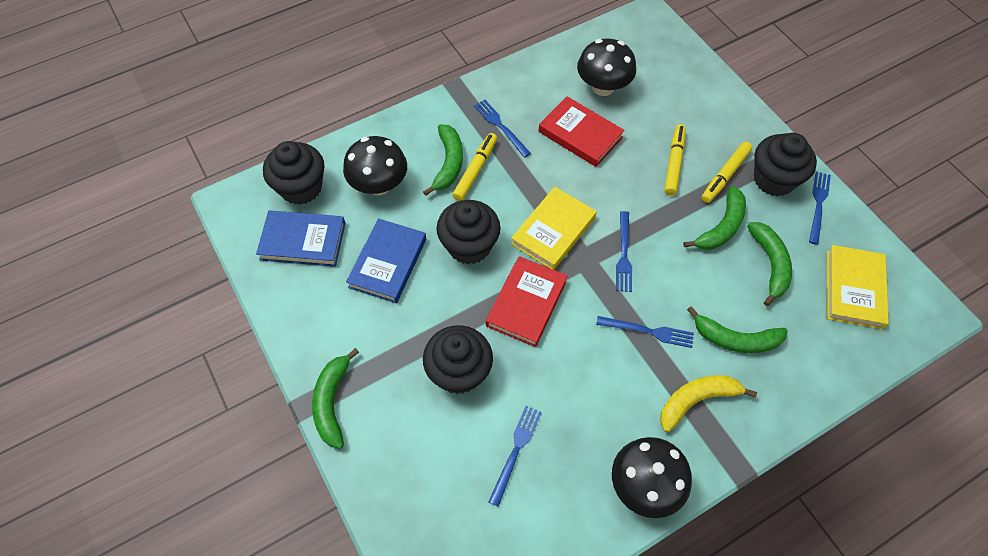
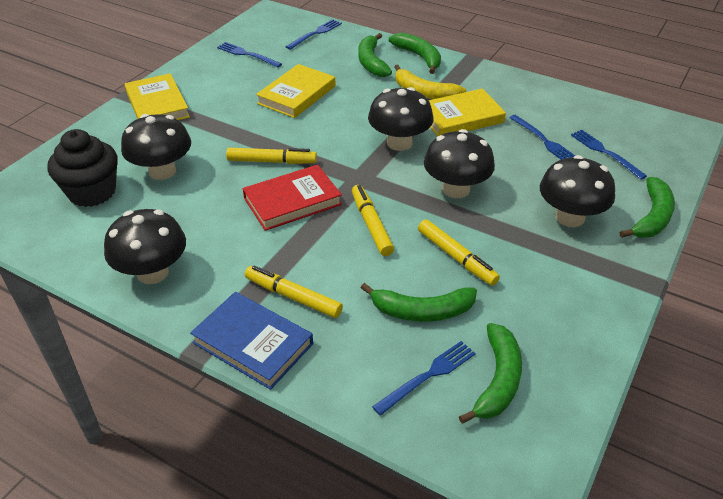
black cupcake: [263,141,324,205] [423,325,493,394] [436,200,501,265] [754,133,817,196] = 4 -> [47,129,118,207] = 1
black mushroom: [343,136,407,195] [577,38,636,96] [612,437,692,518] = 3 -> [104,209,186,284] [121,114,191,180] [368,87,434,151] [424,129,495,198] [540,155,615,227] = 5
blue book: [256,211,346,267] [346,218,426,303] = 2 -> [190,292,313,390] = 1
red book: [486,256,568,347] [539,96,625,167] = 2 -> [243,165,342,231] = 1
yellow book: [511,187,597,270] [827,245,889,329] = 2 -> [125,73,190,120] [256,64,336,118] [428,89,506,136] = 3
yellow marker: [452,133,497,201] [664,124,686,195] [702,142,752,203] = 3 -> [226,148,317,164] [245,266,343,318] [352,185,394,256] [418,219,500,286] = 4

